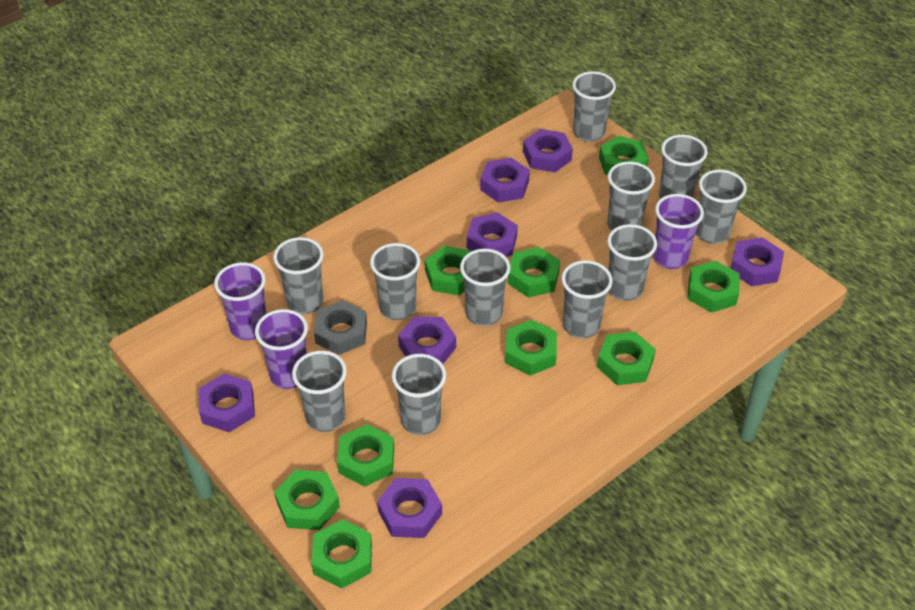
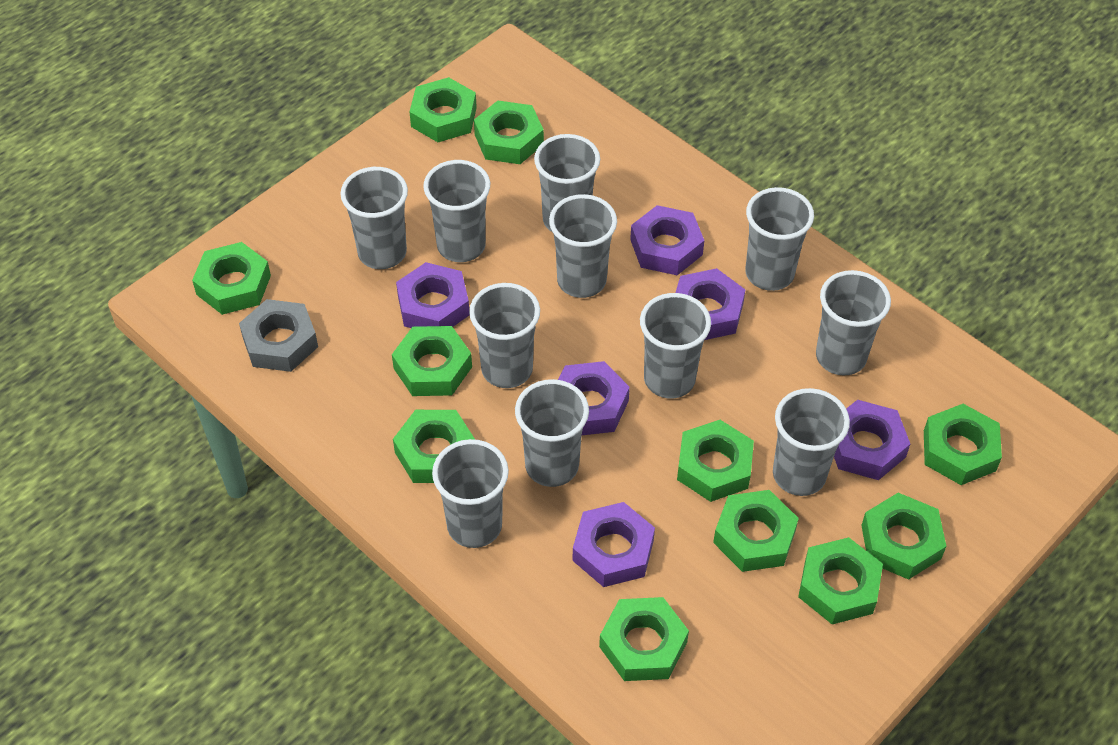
green nut: [274,470,340,530] [311,519,372,589] [337,424,394,487] [425,246,471,295] [505,320,557,376] [508,247,560,298] [597,332,656,385] [599,136,649,175] [688,261,740,313] = 9 -> [192,242,271,315] [392,326,472,396] [393,410,475,483] [409,77,477,142] [474,101,544,164] [599,597,689,681] [677,420,754,502] [713,490,799,572] [798,537,883,624] [861,493,946,580] [924,404,1002,485] = 11
purple cup: [214,262,266,340] [255,309,308,389] [653,194,704,269] = 3 -> none = 0
purple nut: [199,374,255,432] [377,478,442,538] [398,316,456,364] [467,213,518,257] [480,158,530,203] [523,129,573,172] [731,237,784,286] = 7 -> [396,262,469,328] [558,361,630,435] [573,502,655,587] [630,205,704,275] [675,268,745,340] [834,400,910,480] = 6

